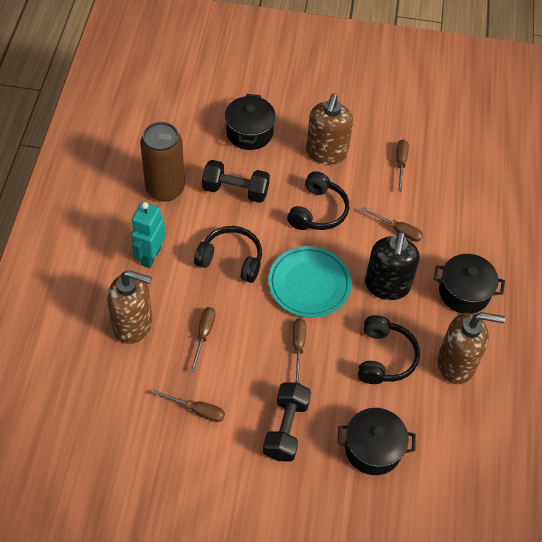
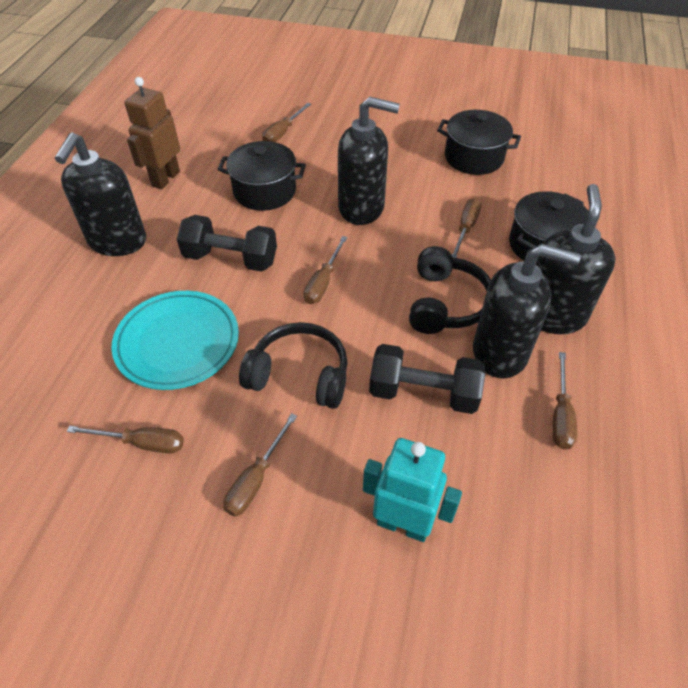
black headphones: [194,226,262,283] [287,171,349,230] [358,315,420,384] = 3 -> [239,322,348,409] [409,246,491,334] = 2
black soap dispenser: [365,232,420,300] = 1 -> [55,133,146,256] [338,97,400,225] [473,244,581,379] [536,184,616,334] = 4
brown can: [140,122,185,202] = 1 -> none = 0
brown robot: none = 0 -> [125,77,180,189] = 1
brown screwdriver: [152,390,225,422] [190,307,215,372] [293,319,306,383] [361,207,423,242] [396,139,409,192] = 5 -> [67,426,184,453] [223,413,297,516] [262,103,311,142] [303,236,348,304] [452,198,482,258] [553,352,577,449] = 6
brown soap dispenser: [107,270,152,344] [306,93,353,165] [437,312,505,384] = 3 -> none = 0

